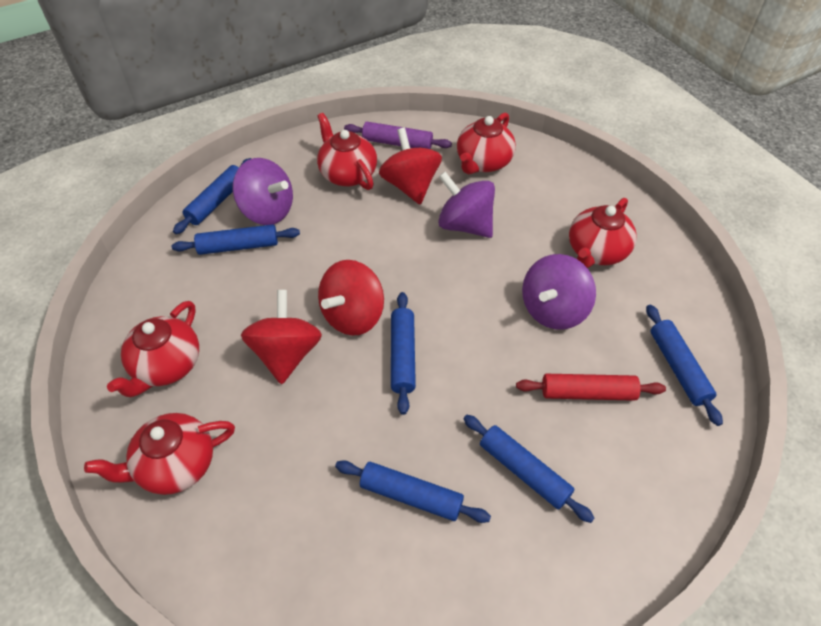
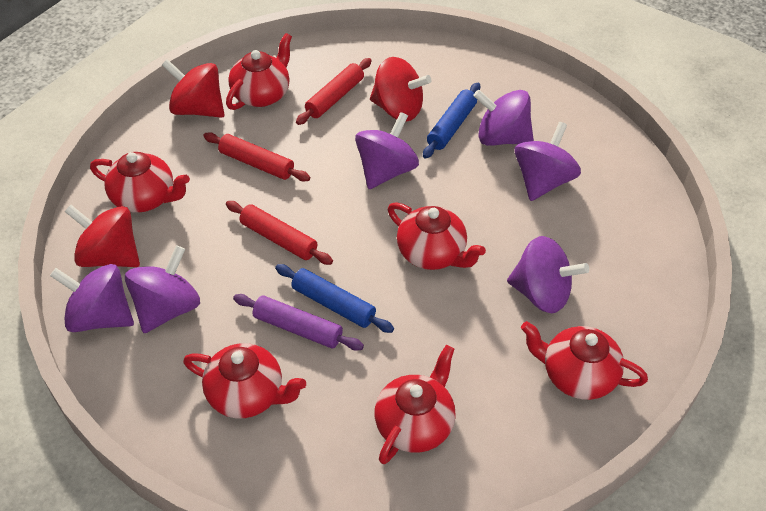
blue rolling pin: [172,224,300,255] [173,158,252,234] [335,460,491,523] [391,292,416,415] [463,415,595,523] [646,305,723,426] = 6 -> [275,264,394,333] [423,83,480,159] = 2
purple spinning top: [233,158,293,225] [438,172,495,238] [522,254,596,329] = 3 -> [50,264,134,332] [125,245,200,333] [355,112,419,189] [473,90,534,146] [507,236,589,313] [514,122,581,201] = 6
red rolling pin: [516,374,666,401] = 1 -> [203,132,310,182] [226,201,333,265] [296,58,372,125] = 3
red teapot: [84,413,235,495] [107,301,199,398] [317,113,377,190] [457,113,516,174] [569,198,637,268] = 5 -> [90,152,190,212] [183,343,306,418] [226,33,292,110] [375,345,456,464] [388,202,486,270] [521,321,648,400] = 6

